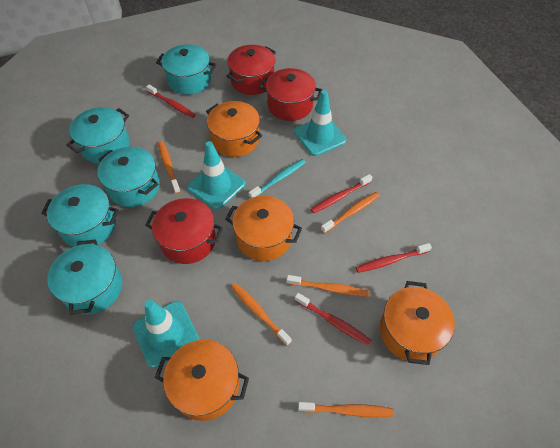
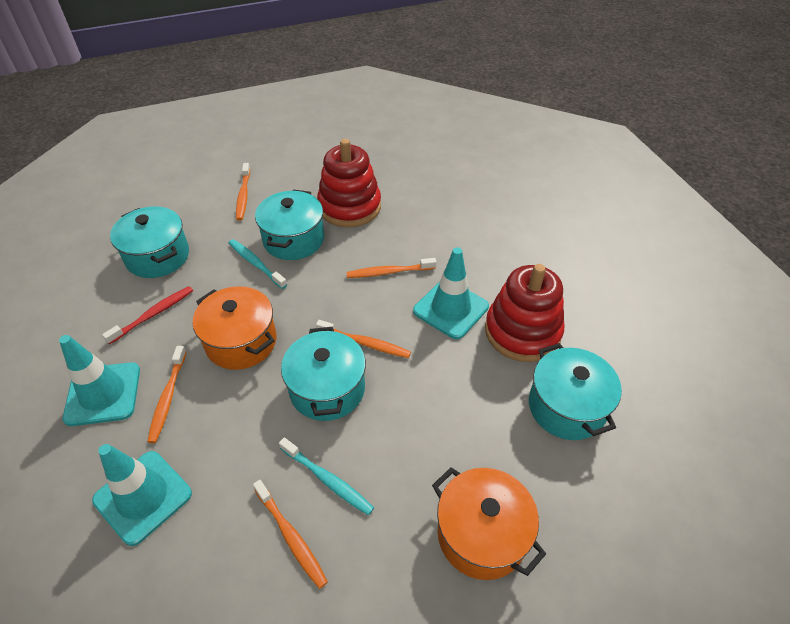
orange pot: [155,340,249,421] [206,101,262,157] [225,196,302,261] [380,281,455,365] = 4 -> [193,286,276,370] [432,467,546,580] = 2
red pot: [145,198,223,264] [226,45,276,95] [259,68,322,121] = 3 -> none = 0
red stacking toy: none = 0 -> [317,139,381,227] [485,264,564,362] = 2
red toothbrush: [146,85,196,118] [295,293,371,346] [311,174,373,213] [356,243,432,273] = 4 -> [102,286,193,344] = 1
turquoise pot: [41,184,119,247] [47,239,122,315] [66,107,130,164] [97,147,160,207] [156,44,217,95] = 5 -> [110,207,189,278] [255,189,324,260] [281,327,366,421] [529,343,622,440] = 4
turquoise toothbrush: [248,159,306,198] = 1 -> [228,239,287,289] [279,438,374,515] = 2

